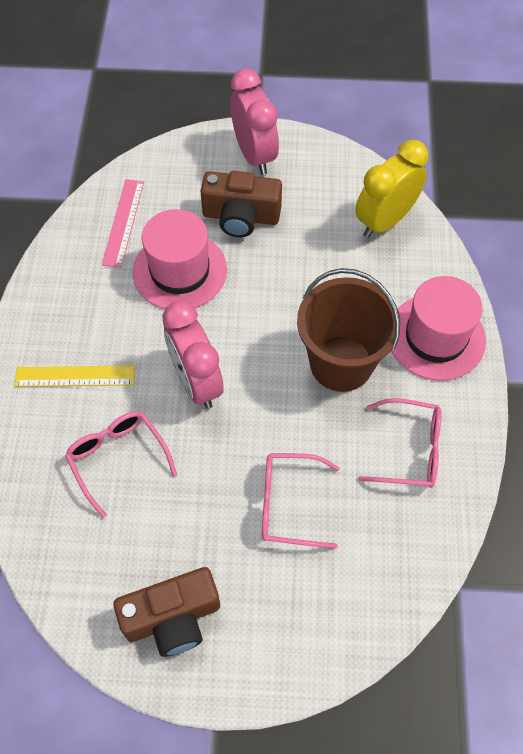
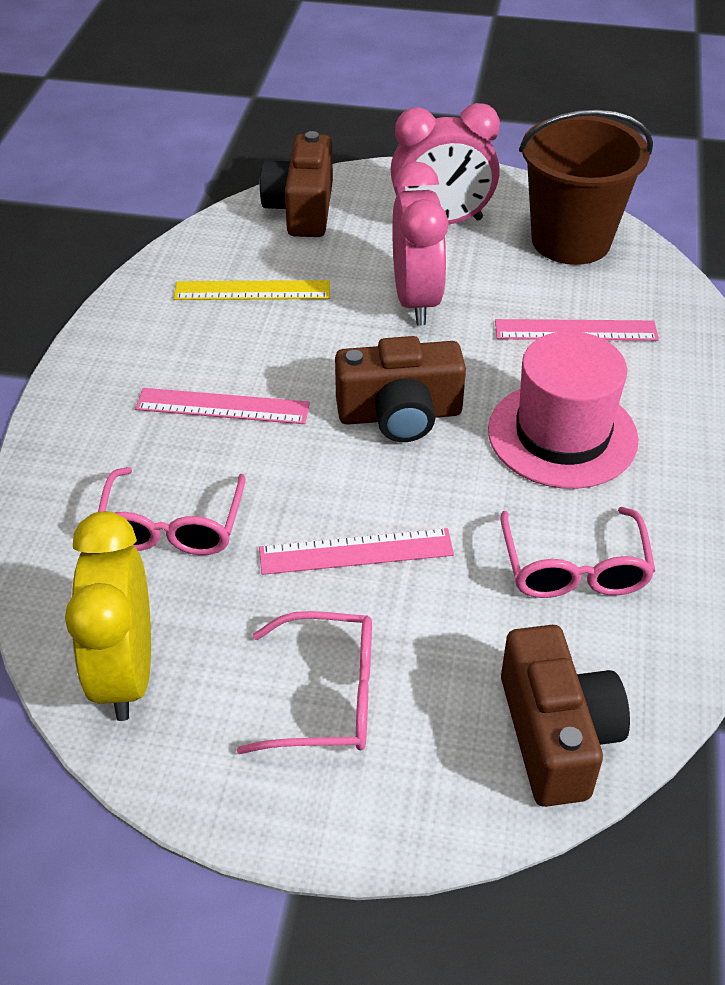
brown camera: [113,567,220,657] [200,171,282,237] = 2 -> [259,131,333,237] [335,336,466,442] [501,625,630,807] = 3
pink hat: [133,209,227,309] [391,276,486,381] = 2 -> [488,331,639,489] = 1
pink ruler: [102,179,144,268] = 1 -> [135,388,310,424] [259,528,454,575] [495,319,659,341] = 3

